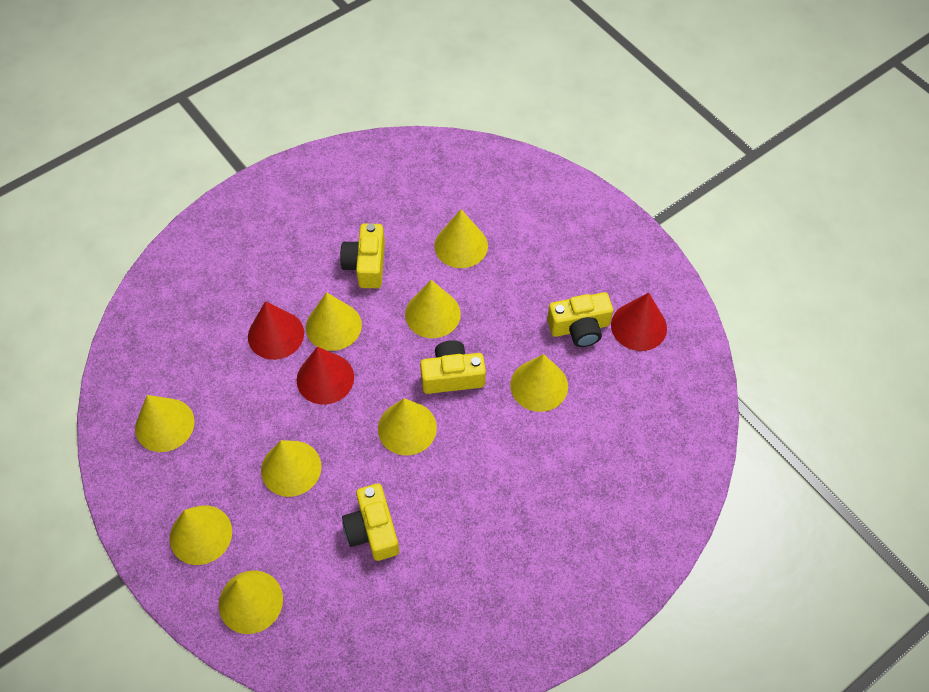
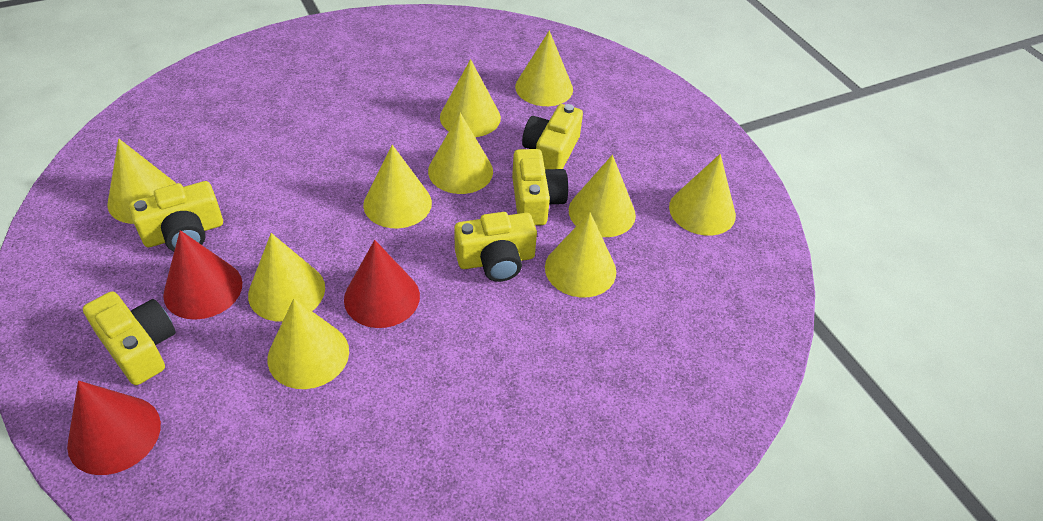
yellow camera: [340,224,385,288] [342,484,399,561] [420,340,486,394] [547,292,613,347] = 4 -> [83,292,176,385] [129,181,223,252] [454,212,537,282] [512,149,568,225] [522,104,583,169] = 5
yellow cone: [135,395,195,452] [170,505,232,565] [219,571,283,634] [261,440,322,497] [306,292,362,351] [378,398,437,456] [405,280,461,338] [434,209,488,268] [510,354,568,412] = 9 -> [107,138,176,224] [248,233,325,322] [268,298,349,389] [363,145,432,228] [428,113,493,194] [440,59,501,137] [515,31,573,106] [545,212,616,297] [569,155,636,237] [669,154,736,236] = 10

